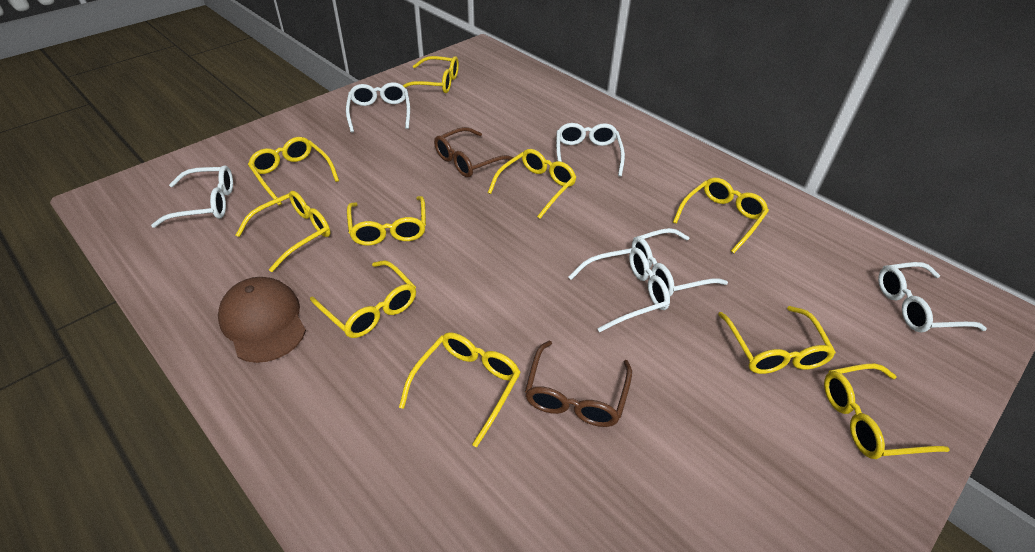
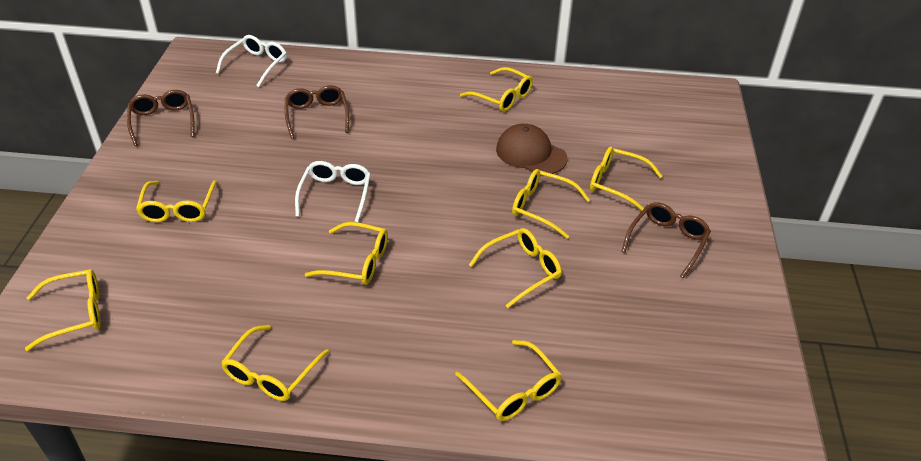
brown glasses: [434,127,514,178] [525,341,632,427] = 2 -> [127,90,194,146] [285,85,349,139] [621,202,711,279] = 3
white glasses: [151,165,233,228] [346,82,410,133] [556,123,625,177] [569,248,670,332] [632,228,728,296] [878,262,987,333] = 6 -> [216,35,287,87] [295,161,371,222] = 2
yellow glasses: [236,191,331,272] [248,137,339,206] [310,260,416,338] [347,196,426,245] [399,332,521,448] [402,56,459,93] [488,149,577,219] [673,178,769,253] [718,306,836,374] [824,363,950,459] = 10 -> [25,269,101,351] [136,180,217,222] [221,325,329,401] [305,222,388,285] [455,340,562,421] [460,67,533,112] [469,228,562,308] [512,169,590,239] [590,147,662,211] = 9

